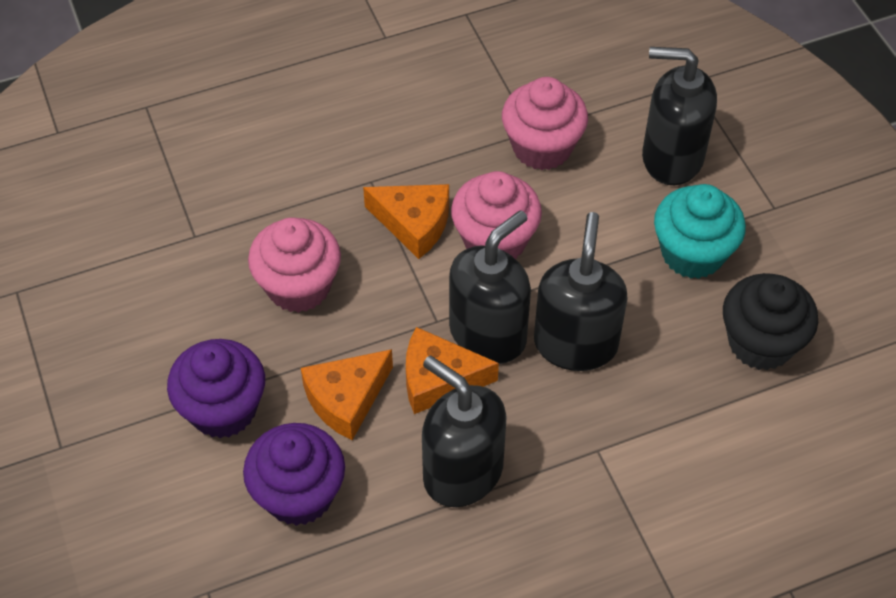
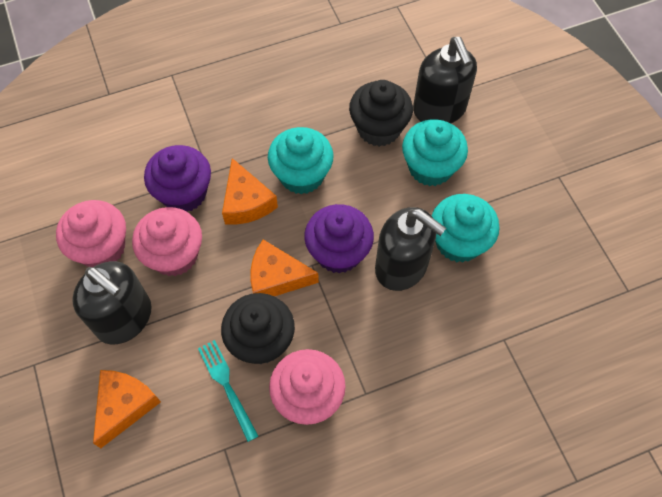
black cupcake: [723,273,818,370] = 1 -> [221,293,295,364] [349,80,413,147] = 2
black soap dispenser: [422,356,507,507] [449,210,531,364] [534,212,627,371] [642,47,717,185] = 4 -> [72,261,152,344] [375,207,446,291] [413,37,477,123] = 3
turquoise cupcake: [654,184,746,279] = 1 -> [268,127,334,194] [402,119,468,186] [431,194,500,263] = 3
turquoise fork: none = 0 -> [198,340,258,442] = 1

